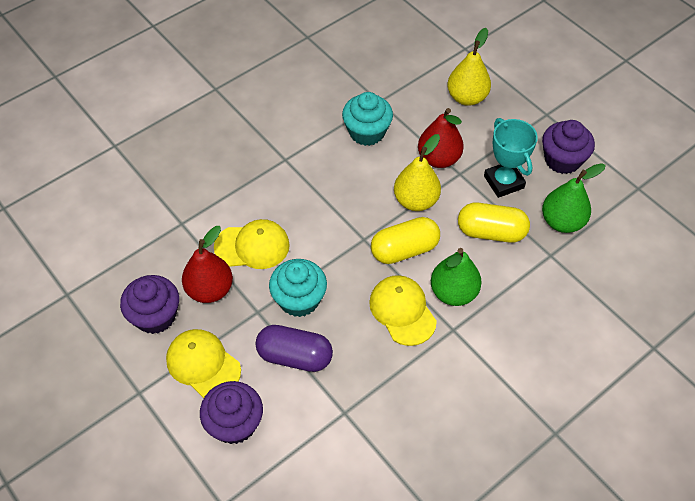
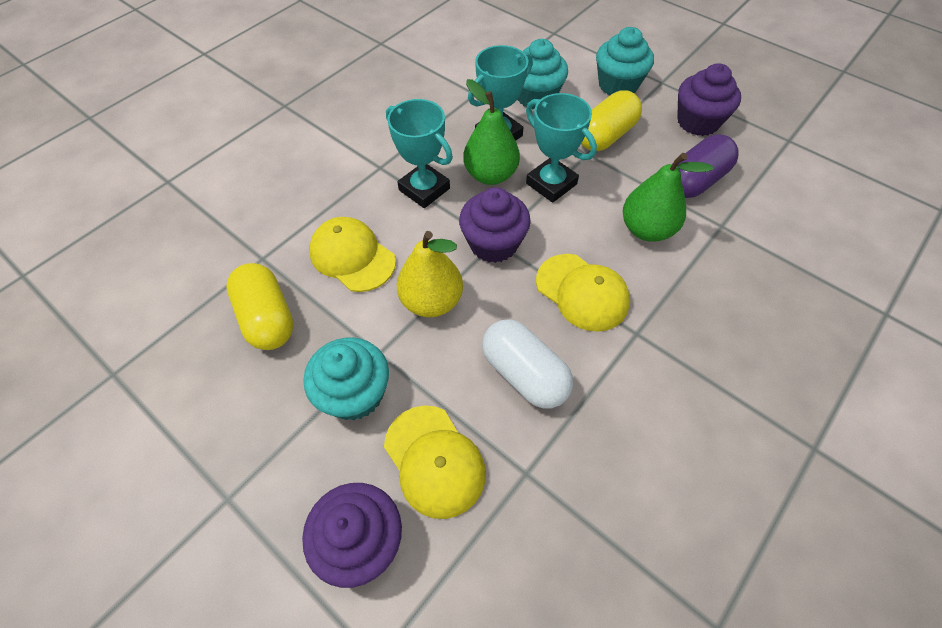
red pear: [182,226,233,303] [418,108,464,168] = 2 -> none = 0
turquoise cupcake: [269,259,327,317] [342,92,393,146] = 2 -> [304,337,389,421] [517,39,568,109] [596,27,654,95] = 3
turquoise trophy: [484,118,538,198] = 1 -> [386,99,453,208] [468,45,533,141] [526,93,597,203] = 3
white capsule: none = 0 -> [482,319,573,409] = 1
yellow pear: [394,134,441,211] [447,28,491,106] = 2 -> [397,231,463,317] = 1

